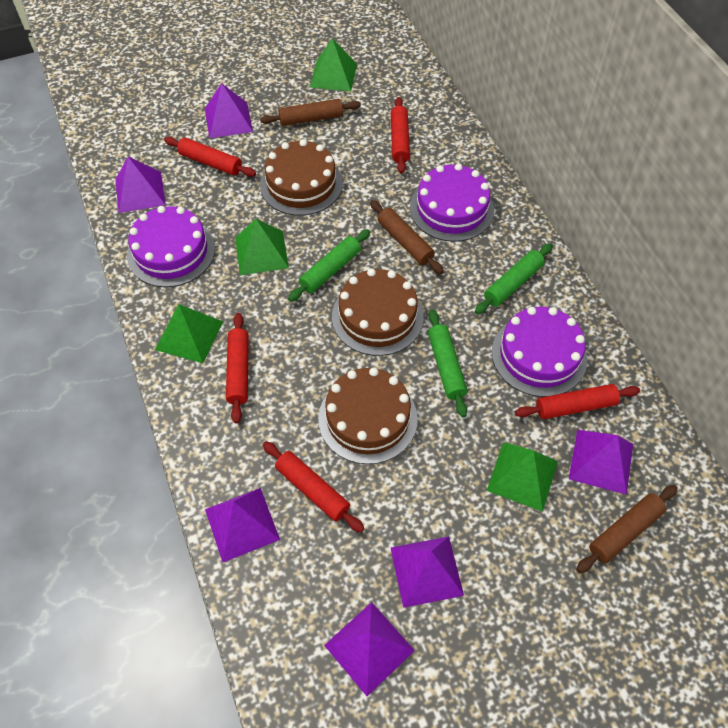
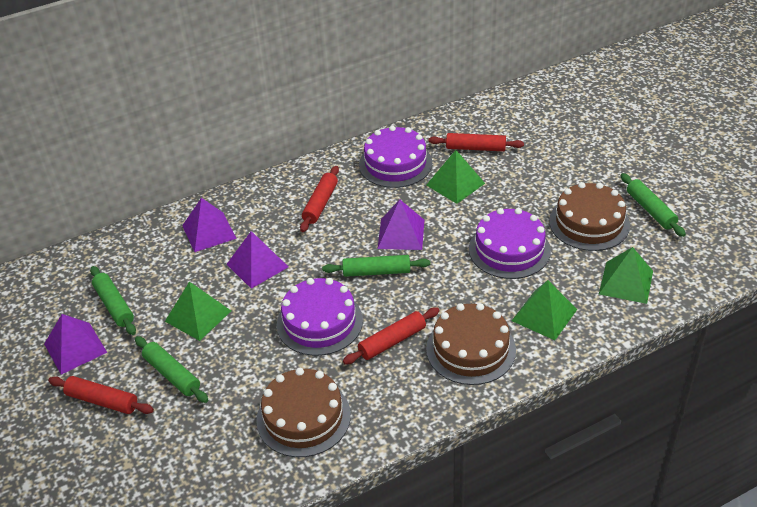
brown rolling pin: [260,99,361,126] [370,200,444,274] [576,485,677,573] = 3 -> none = 0
green rolling pin: [288,229,370,302] [428,309,467,417] [475,243,553,314] = 3 -> [90,266,136,335] [135,336,208,403] [322,255,430,277] [621,173,686,237] = 4
purple pyramid: [115,157,166,213] [205,83,253,138] [205,488,280,562] [324,602,415,696] [391,537,464,608] [569,430,633,495] = 6 -> [44,314,107,374] [182,198,237,252] [226,231,288,289] [377,200,425,250] = 4
red rolling pin: [164,137,256,177] [226,313,249,423] [263,441,364,533] [391,97,410,174] [515,384,640,419] = 5 -> [48,376,154,414] [300,166,339,232] [343,308,440,364] [429,133,524,151] = 4

